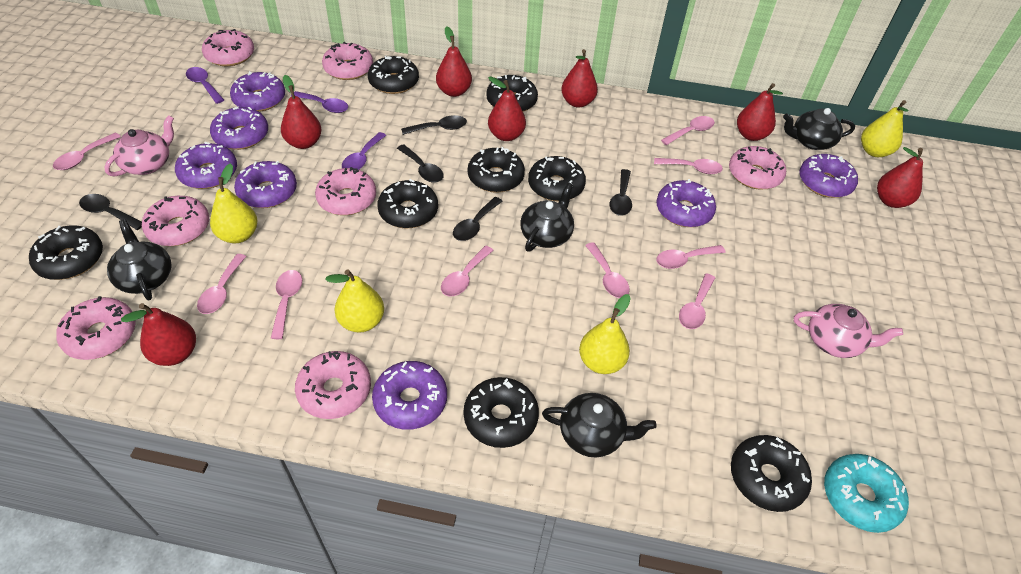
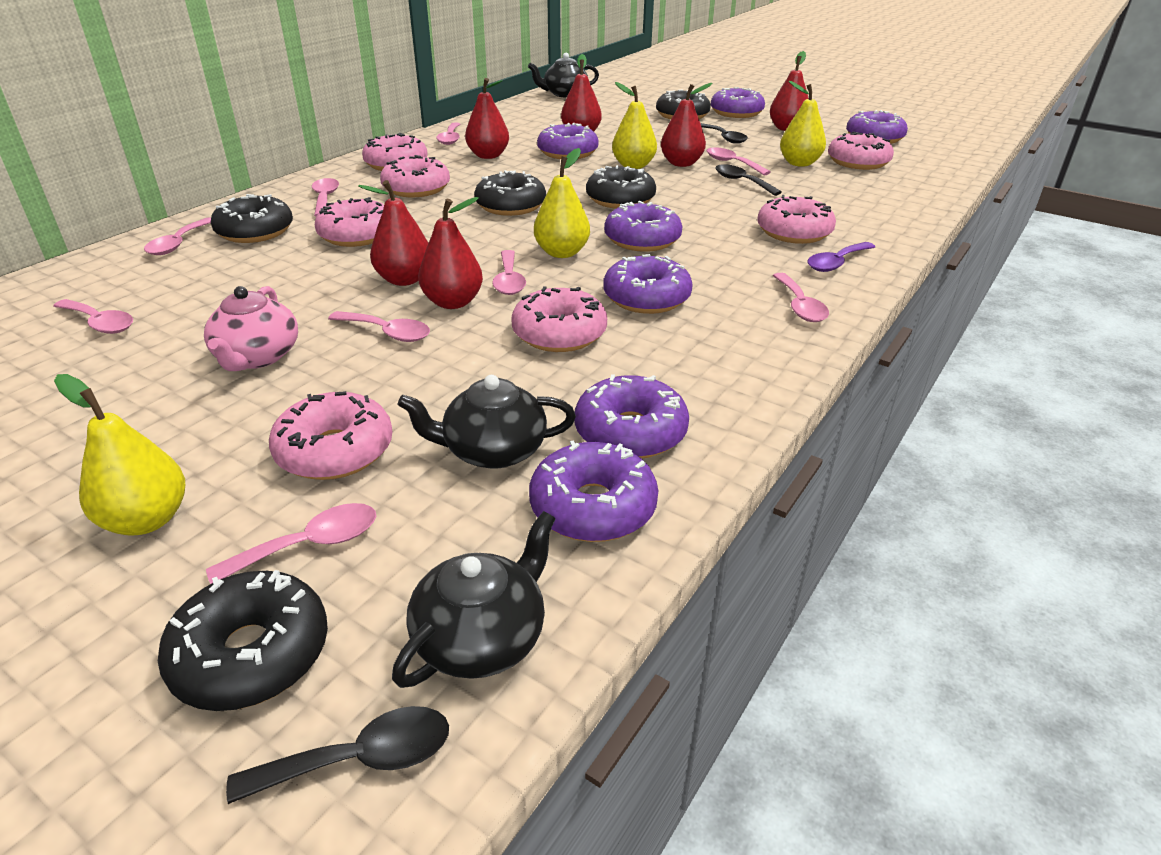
black donut: [29,226,103,280] [368,56,419,94] [377,179,438,228] [464,377,539,448] [468,147,525,193] [486,75,538,112] [528,156,586,201] [731,435,812,512] = 8 -> [158,570,328,711] [211,194,293,243] [474,170,546,216] [586,165,656,209] [656,89,711,119] = 5
black spoon: [79,194,142,230] [397,144,444,183] [401,115,467,135] [453,197,502,241] [610,169,632,216] = 5 -> [226,706,449,804] [701,123,748,144] [715,164,782,196] = 3
black teapot: [107,219,172,300] [520,182,574,252] [542,393,656,458] [783,108,855,150] = 4 -> [392,511,556,688] [398,375,576,469] [528,53,599,97] = 3
pink teapot: [104,115,174,176] [794,304,903,358] = 2 -> [204,286,298,371] = 1
purple spoon: [186,67,224,104] [291,91,348,113] [342,132,387,170] = 3 -> [807,242,875,272] = 1
red pear: [121,303,196,366] [281,75,322,149] [436,26,472,97] [488,77,526,141] [561,49,598,108] [737,83,783,141] [877,147,923,208] = 7 -> [358,180,428,286] [418,197,483,309] [465,78,509,159] [561,54,602,131] [661,83,712,167] [770,51,809,131] = 6
turquoise donut: [824,454,909,533] = 1 -> none = 0

